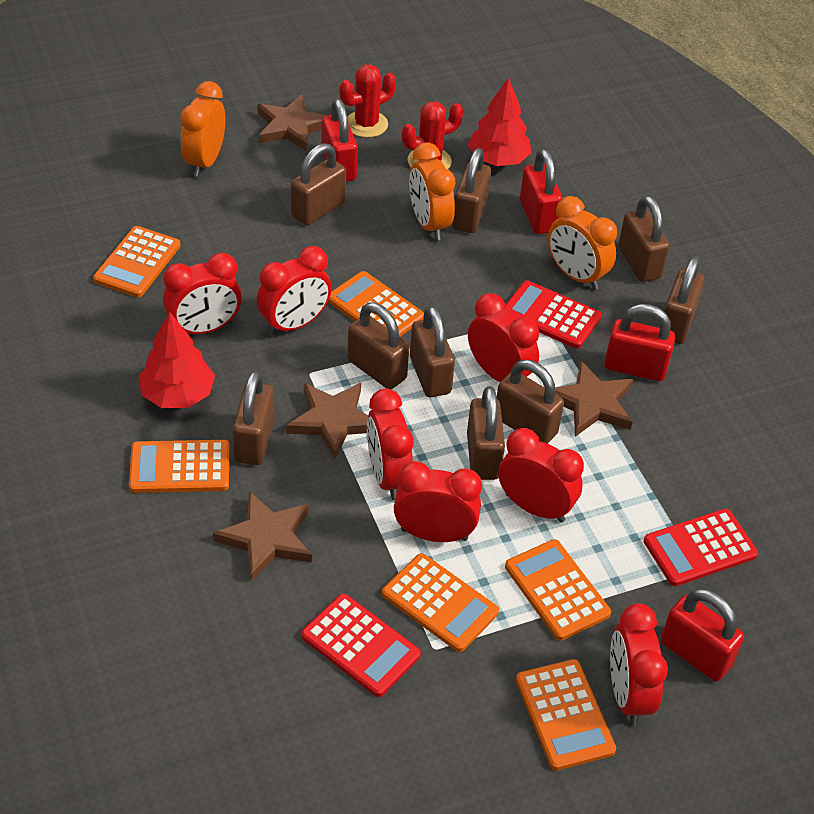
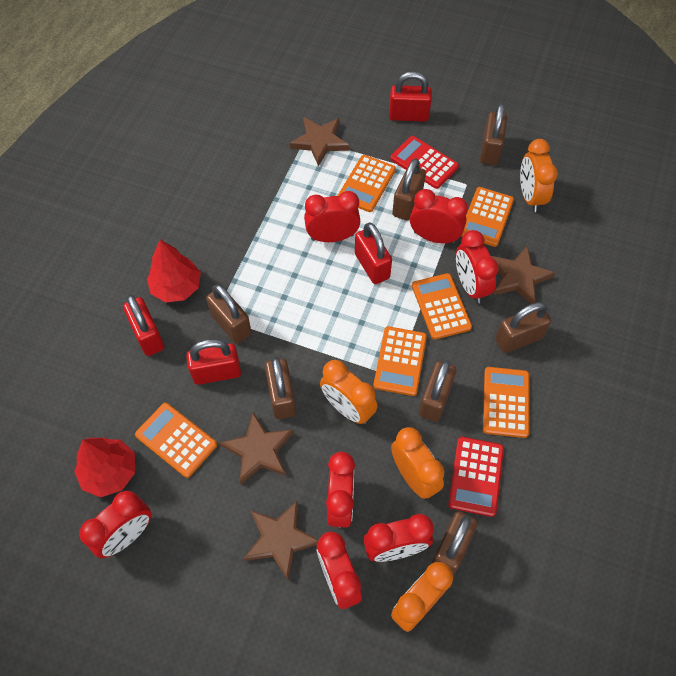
brown padlock: [232,370,275,465] [291,143,346,225] [347,302,409,389] [410,306,455,397] [452,148,491,233] [467,386,505,480] [497,360,564,444] [618,196,669,282] [664,256,705,344] = 9 -> [206,284,252,344] [265,356,296,419] [392,158,426,220] [419,360,456,422] [432,511,478,575] [480,103,507,165] [495,302,551,353] = 7
orange clock: [181,81,225,177] [409,143,455,241] [548,196,617,290] = 3 -> [320,360,378,424] [391,427,444,499] [391,562,453,632] [520,139,558,212] = 4
red cactus: [340,64,396,138] [402,102,463,169] = 2 -> none = 0
red calculator: [301,594,421,697] [504,281,602,349] [644,509,758,586] = 3 -> [390,136,459,189] [448,437,504,517] = 2

